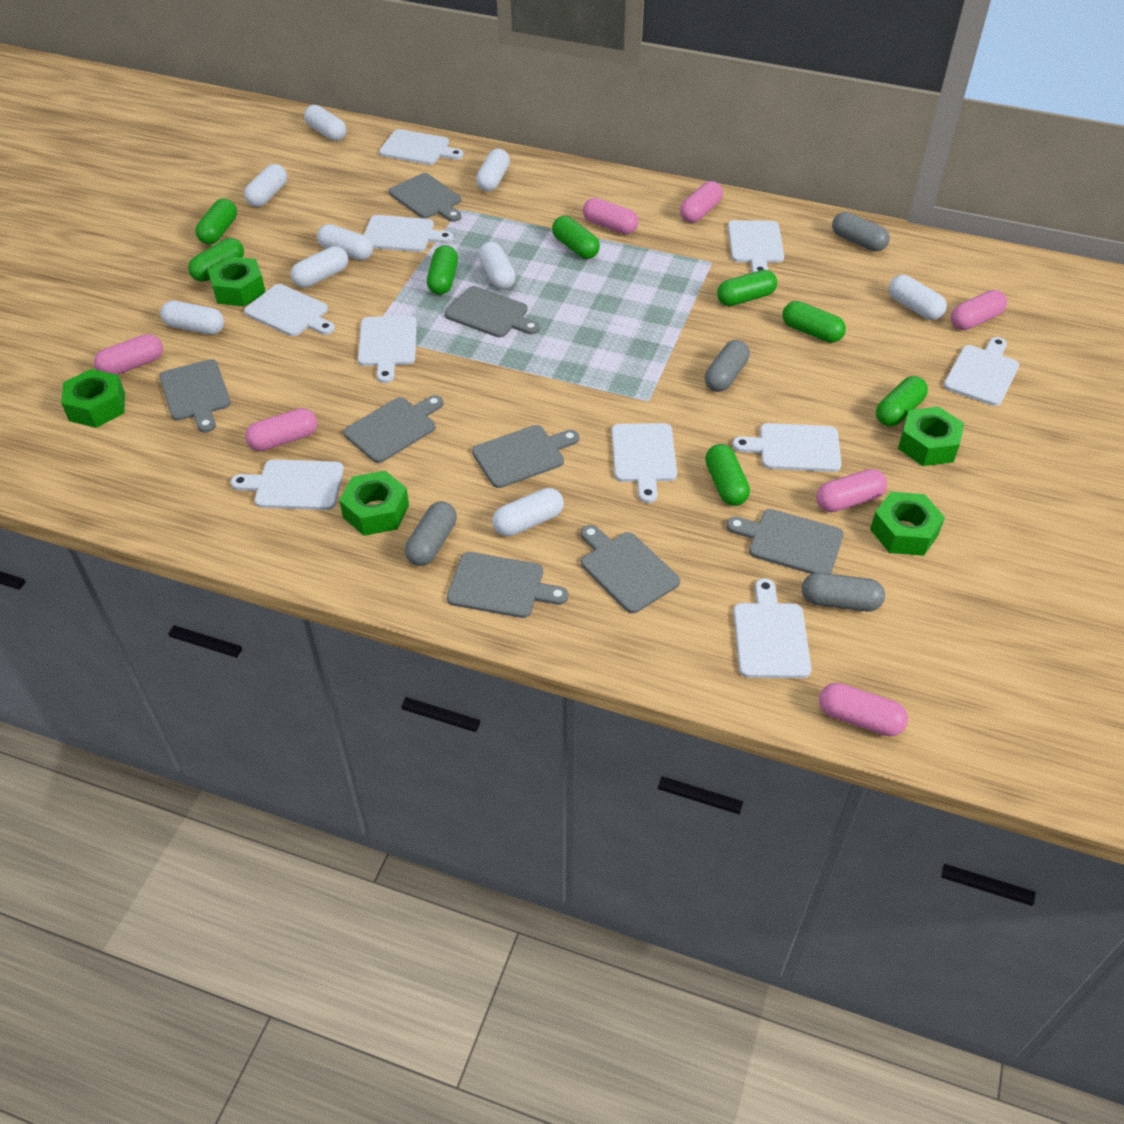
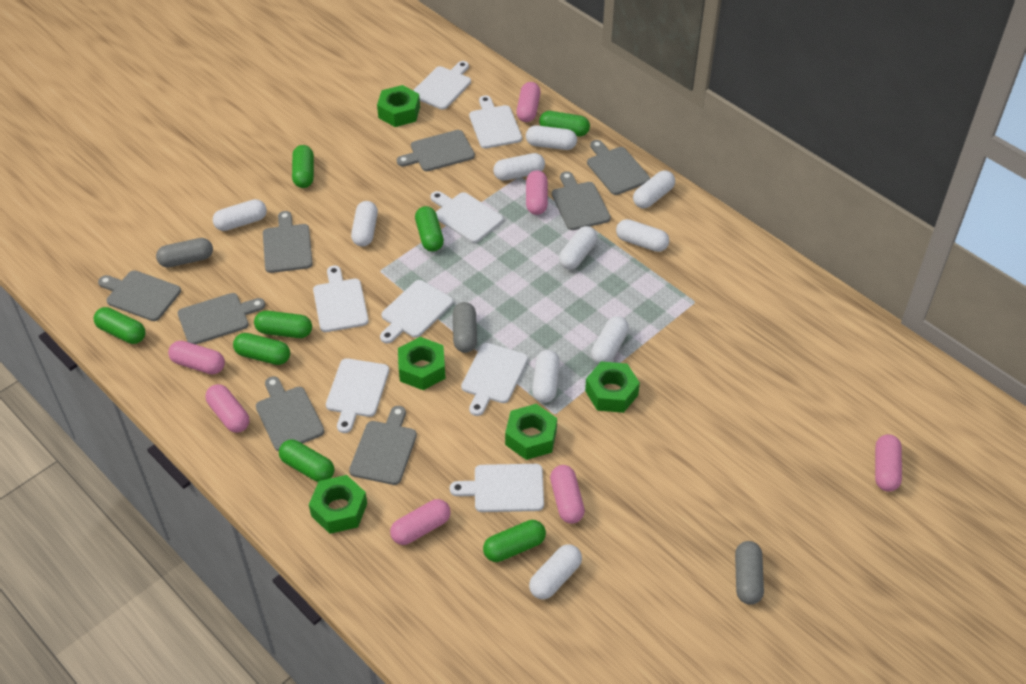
grey capsule: [405,502,457,566] [705,340,750,392] [802,572,885,611] [832,212,890,251] = 4 -> [156,238,213,267] [453,302,477,353] [735,541,764,605] = 3
white capsule: [160,301,224,335] [244,164,287,207] [291,246,348,288] [304,105,346,141] [317,224,373,260] [476,149,510,192] [478,242,516,290] [492,488,564,536] [888,275,947,320] = 9 -> [213,199,267,231] [351,201,378,247] [493,153,545,181] [526,125,577,150] [529,544,582,599] [532,350,560,403] [559,226,598,270] [591,316,629,364] [616,219,669,252] [633,170,675,208] = 10
white cutting board: [231,459,344,510] [244,284,335,336] [358,316,417,383] [364,215,453,252] [379,129,464,165] [611,423,677,503] [728,220,784,273] [732,423,842,472] [733,578,811,678] [944,337,1019,406] = 10 -> [313,266,369,332] [326,358,389,433] [380,280,453,343] [413,61,471,110] [430,191,503,243] [450,464,544,512] [461,343,528,416] [469,95,522,148] = 8

